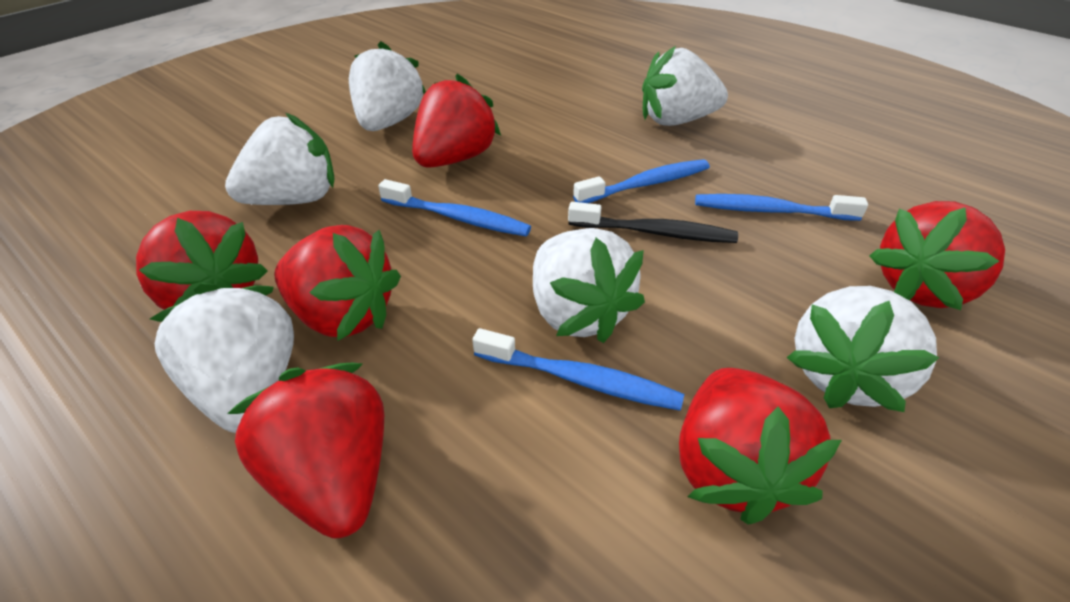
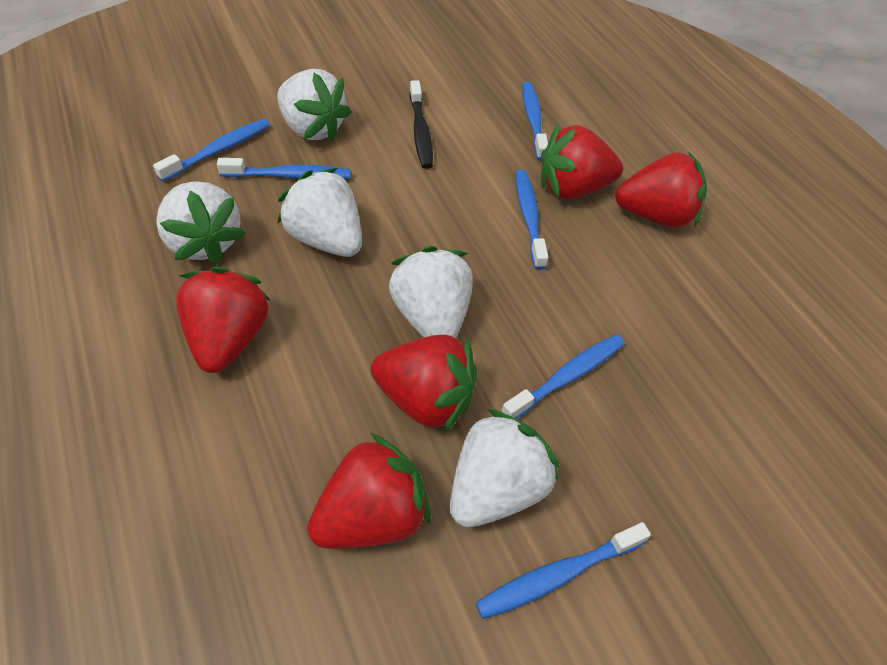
blue toothbrush: [378,179,531,236] [472,328,684,411] [573,159,710,203] [695,194,868,221] = 4 -> [153,119,270,182] [217,158,351,179] [475,522,651,619] [501,334,625,419] [516,170,549,270] [522,82,548,161] = 6
red strawberry: [136,211,267,310] [227,363,384,539] [274,225,401,341] [412,74,501,168] [679,368,842,525] [870,201,1005,310] = 6 -> [176,267,271,373] [307,433,431,549] [371,334,477,433] [541,124,623,199] [615,151,707,227] = 5
white strawberry: [150,283,294,433] [225,112,334,205] [349,41,426,131] [533,228,645,343] [642,46,728,126] [787,286,939,412] = 6 -> [156,181,246,264] [277,69,351,141] [278,168,362,257] [389,246,473,338] [450,409,560,527] = 5

